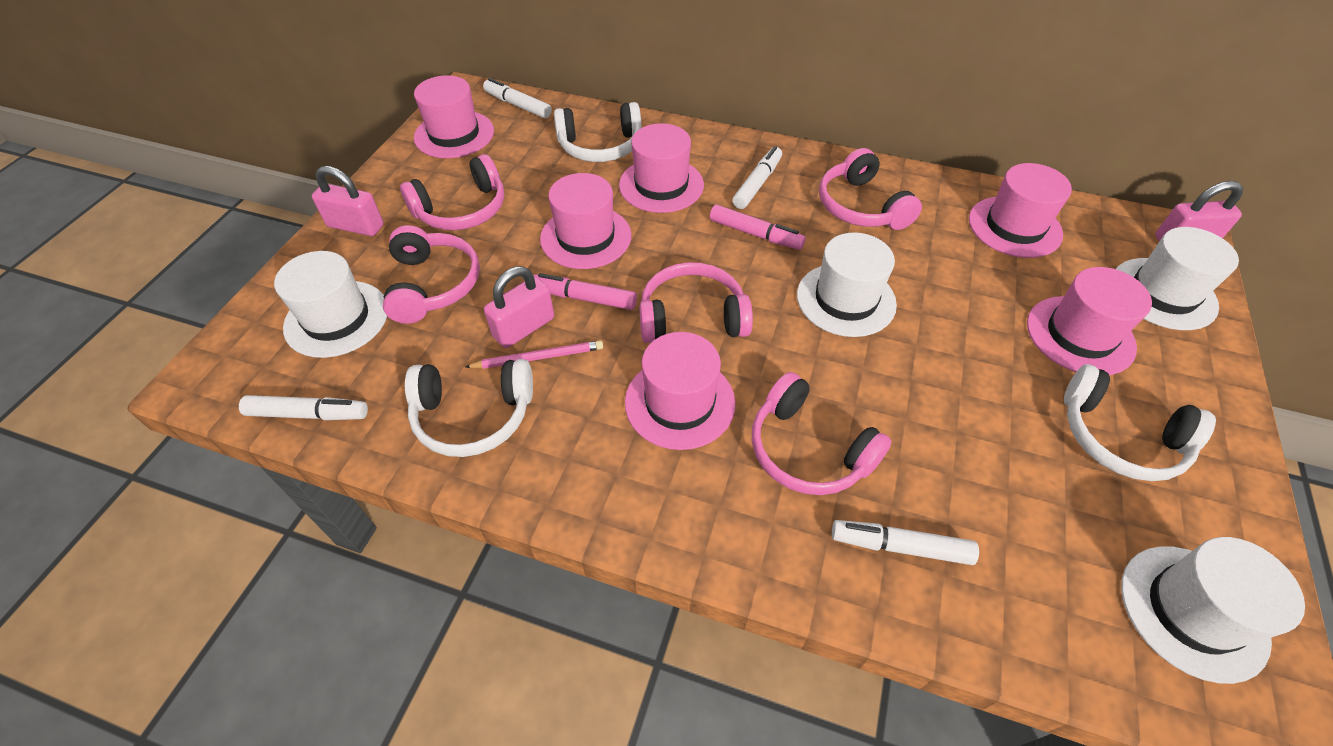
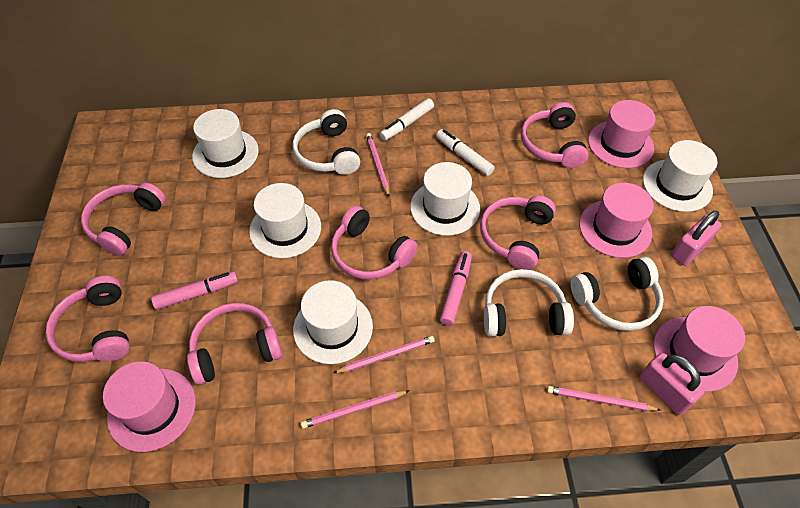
pink hat: [414,75,494,158] [540,173,632,269] [619,123,704,213] [625,332,736,450] [969,163,1072,258] [1027,267,1152,375] = 6 -> [103,361,196,452] [579,183,654,258] [588,100,656,168] [653,306,745,392] = 4
pink headphones: [383,225,480,324] [400,154,504,230] [639,262,753,343] [752,372,891,495] [819,148,922,230] = 5 -> [45,276,130,362] [81,183,166,256] [187,303,282,385] [331,206,417,279] [480,196,556,270] [521,102,589,168] = 6
pink padlock: [312,166,384,236] [484,266,554,348] [1155,181,1243,241] = 3 -> [640,353,705,415] [671,211,721,266] = 2
pink pencil: [465,341,603,369] = 1 -> [301,390,409,429] [333,336,435,373] [366,133,390,196] [547,386,661,411] = 4
white hat: [274,251,387,358] [797,232,897,337] [1116,227,1239,330] [1121,537,1305,684] = 4 -> [192,109,259,178] [249,183,321,258] [293,280,373,364] [410,162,480,236] [643,140,718,212] = 5
white marker: [239,395,368,420] [483,78,552,119] [732,146,782,209] [832,520,979,565] = 4 -> [379,98,434,141] [436,129,495,176] = 2

